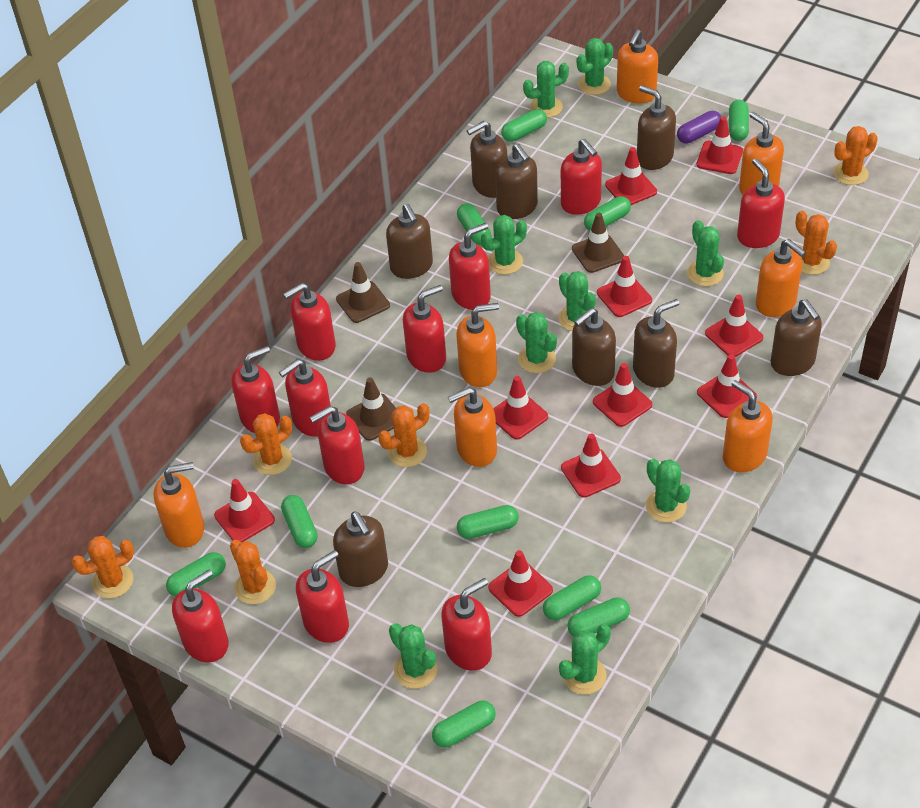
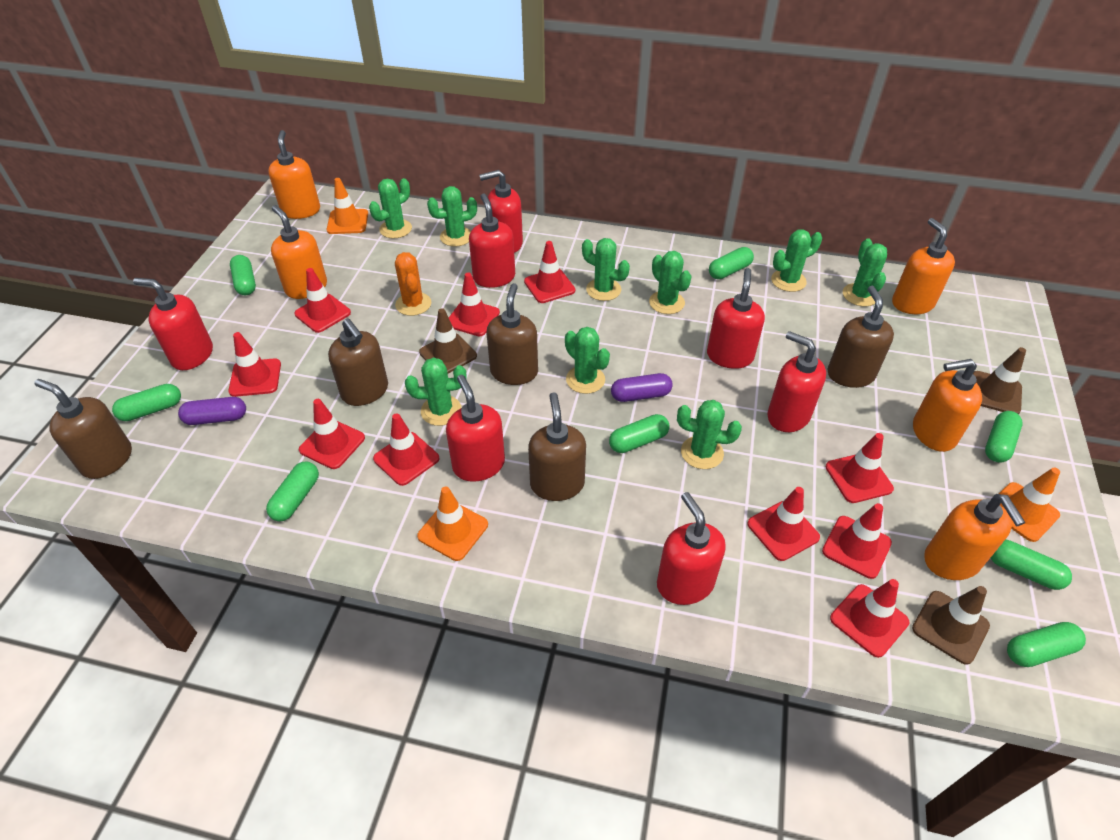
brown soap dispenser: [333,512,388,587] [386,204,433,279] [467,121,507,198] [495,144,538,219] [572,308,616,386] [633,299,679,388] [637,85,676,170] [771,299,822,376] = 8 -> [34,379,132,479] [328,318,388,406] [486,283,538,385] [528,392,586,501] [827,286,894,388] = 5
green capsule: [166,552,226,596] [281,495,318,548] [432,700,496,748] [457,203,491,245] [457,505,519,539] [501,109,547,142] [543,575,601,620] [568,597,630,637] [584,196,631,231] [729,100,749,141] = 10 -> [112,384,181,421] [230,255,256,295] [266,462,319,521] [609,414,670,453] [709,247,754,279] [985,411,1022,463] [991,539,1072,590] [1007,622,1086,667] = 8
orange cactus: [71,536,134,598] [230,540,276,604] [240,413,292,475] [378,403,430,467] [795,211,837,275] [833,126,878,185] = 6 -> [395,252,431,316] = 1
orange soap dispenser: [154,462,204,548] [448,387,497,467] [457,303,499,387] [617,30,658,103] [723,380,773,472] [739,112,784,195] [756,239,806,317] = 7 -> [268,130,320,219] [271,205,327,299] [892,218,955,314] [913,359,982,452] [924,494,1025,580] = 5
orange traffic cone: none = 0 -> [327,178,368,234] [417,486,488,561] [999,467,1060,542] = 3
purple capsule: [677,111,721,144] = 1 -> [178,397,246,425] [611,373,673,402] = 2
red soap dispenser: [172,570,229,663] [232,346,280,433] [279,359,331,437] [283,283,336,361] [296,550,349,643] [310,406,364,485] [403,285,446,373] [441,578,492,671] [449,223,491,310] [561,139,602,215] [737,158,785,248] = 11 -> [133,278,213,370] [446,375,505,482] [469,193,515,288] [479,170,523,253] [657,492,726,605] [707,268,765,369] [768,331,826,432] = 7

